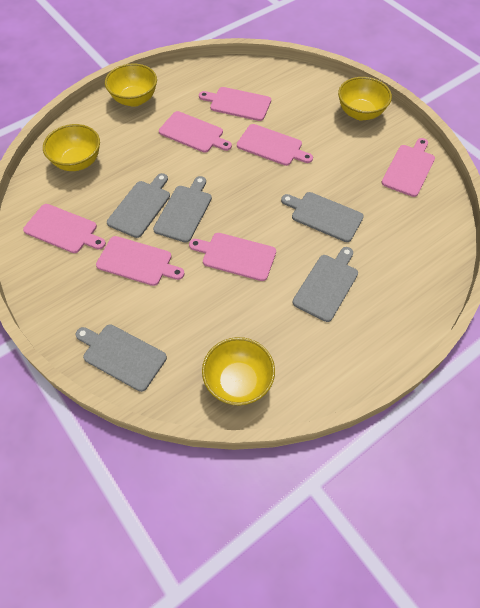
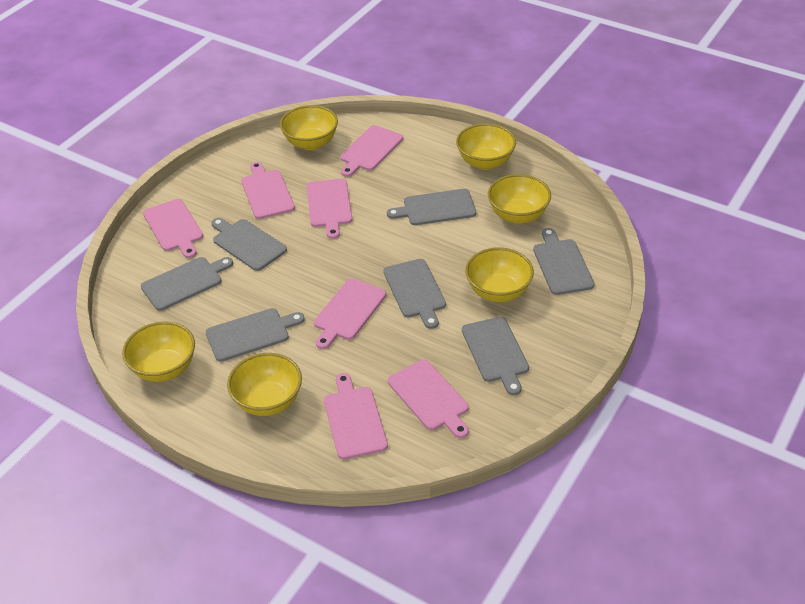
grey cutting board: [76,324,167,392] [107,173,170,238] [153,176,212,243] [281,192,364,242] [293,247,358,322] = 5 -> [141,257,233,311] [206,308,305,362] [211,218,287,271] [383,259,446,329] [387,189,476,225] [462,317,529,395] [533,228,595,295] = 7
yellow bowl: [43,124,100,171] [105,63,157,107] [202,337,275,406] [338,77,392,120] = 4 -> [122,321,195,382] [227,353,302,416] [280,105,338,150] [456,123,516,170] [465,247,534,302] [488,174,551,224] = 6

